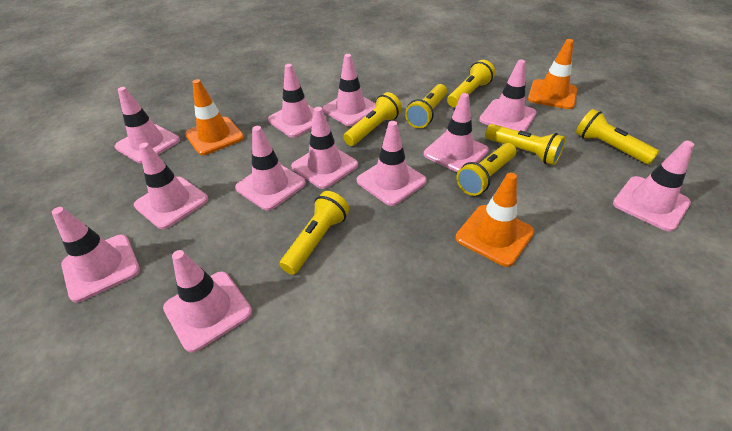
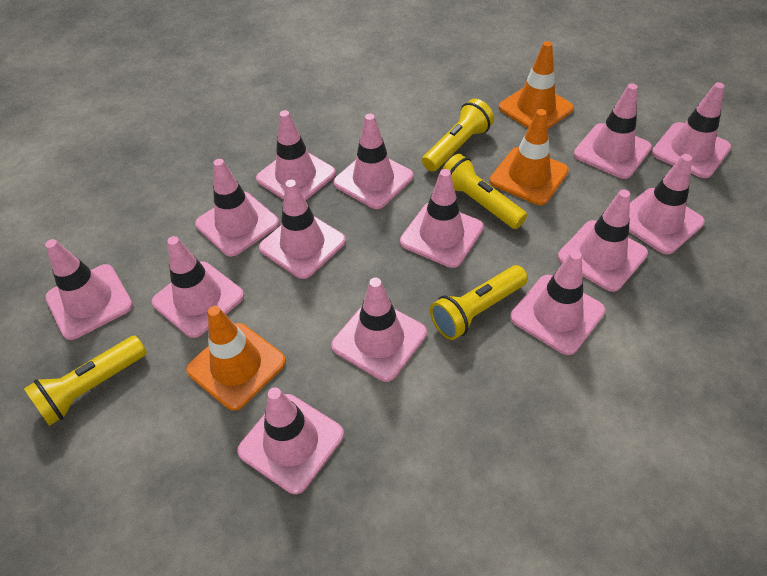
pink traffic cone: [52,207,140,302] [115,87,180,163] [134,143,208,229] [163,250,252,353] [235,126,306,211] [268,64,327,138] [291,107,358,189] [322,54,376,126] [357,121,427,206] [424,93,489,172] [479,59,537,132] [613,141,694,232] = 12 -> [45,239,133,340] [152,236,244,338] [195,159,279,257] [237,387,344,494] [256,110,336,201] [259,180,346,279] [331,278,427,382] [333,114,413,209] [400,169,484,268] [510,250,605,355] [558,189,648,292] [573,83,652,179] [629,154,705,254] [652,82,731,178] = 14
yellow flashlight: [279,191,349,275] [343,92,402,146] [405,84,447,128] [447,60,495,107] [456,143,516,196] [485,124,566,165] [576,109,659,164] = 7 -> [24,336,147,426] [422,99,494,172] [430,265,528,340] [442,154,527,229] = 4

